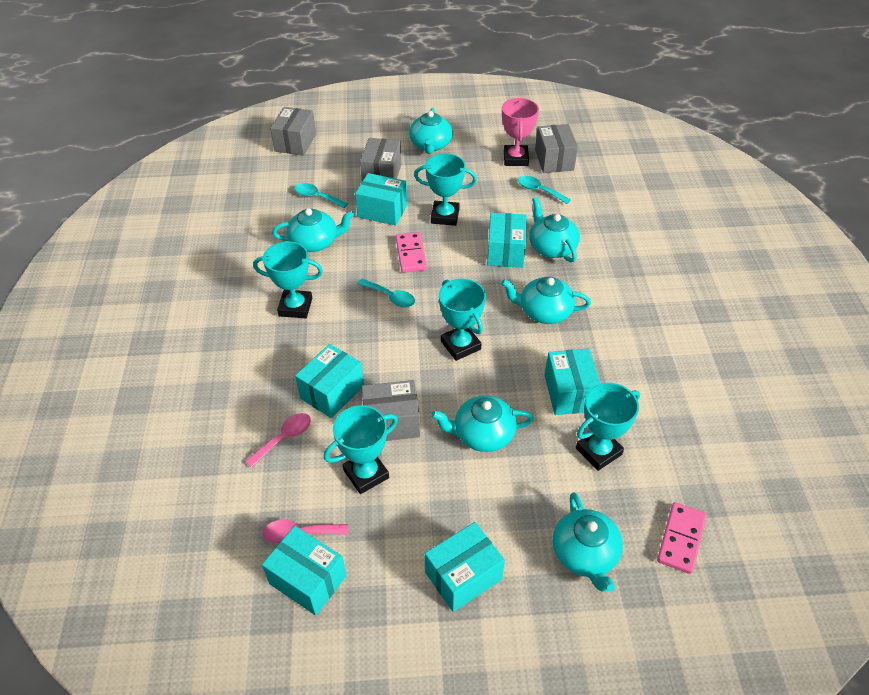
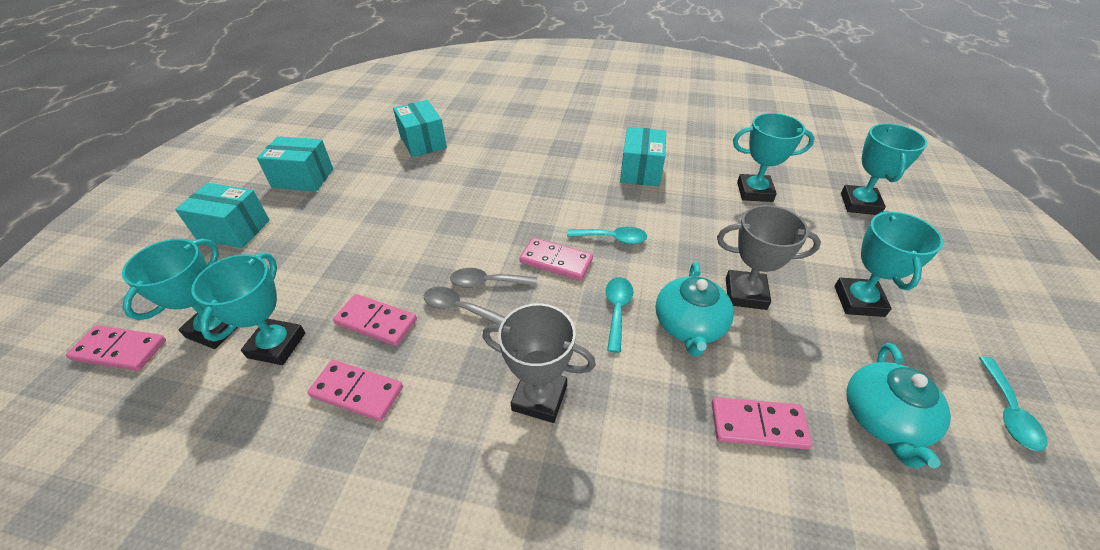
grey box: [270,107,316,156] [360,138,401,181] [362,380,420,441] [535,124,578,173] = 4 -> none = 0
grey spoon: none = 0 -> [424,287,505,324] [450,268,537,288] = 2
grey trophy: none = 0 -> [483,303,596,423] [717,205,821,310] = 2
pink domino: [396,232,427,273] [657,502,707,574] = 2 -> [66,325,166,371] [307,360,403,421] [333,294,417,346] [519,238,593,280] [712,397,812,449] = 5
pink spoon: [245,413,311,468] [263,520,348,544] = 2 -> none = 0
pink trophy: [502,98,539,166] = 1 -> none = 0
turquoise box: [262,526,347,615] [295,344,364,418] [355,173,408,226] [425,522,505,612] [487,213,527,268] [545,348,600,415] = 6 -> [175,183,270,248] [257,136,333,191] [393,100,447,157] [620,127,666,186] = 4
turquoise teapot: [272,208,354,252] [409,108,453,154] [431,395,534,452] [501,277,591,324] [529,197,580,262] [553,492,623,592] = 6 -> [656,262,734,357] [846,343,951,468] = 2

